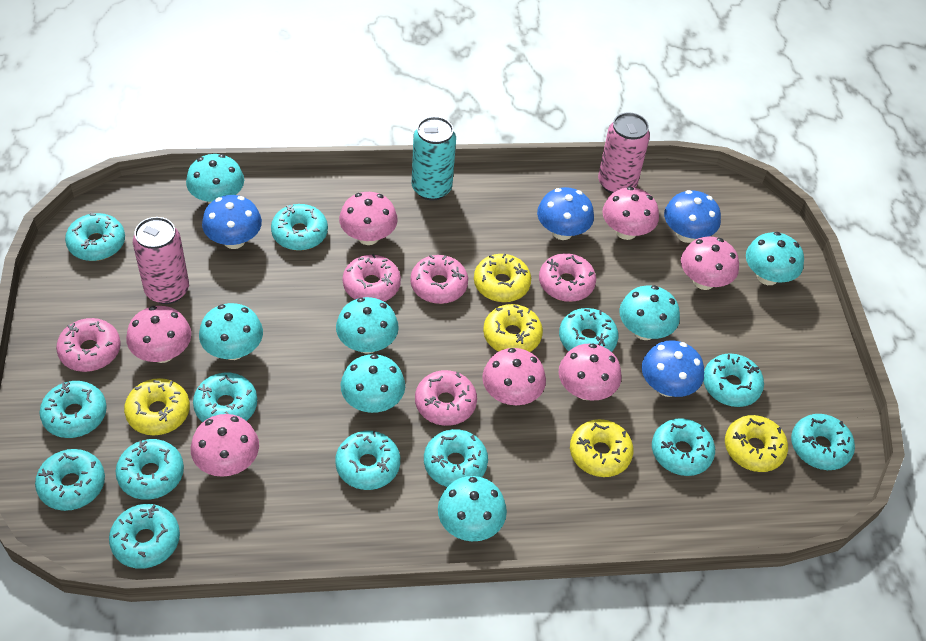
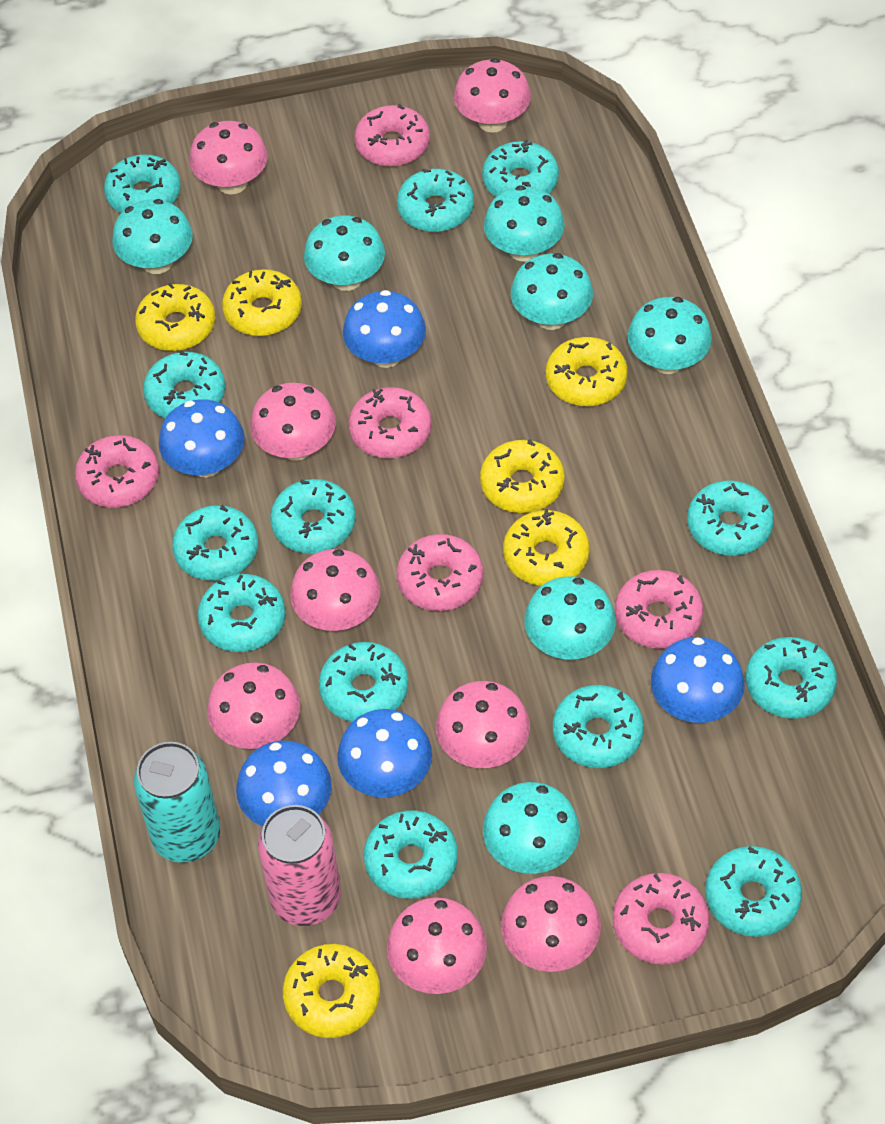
blue mushroom: [202,195,262,249] [537,187,594,240] [642,341,704,397] [664,190,721,243] = 4 -> [159,399,245,477] [236,741,332,827] [337,709,432,797] [343,290,426,368] [651,637,745,723] = 5
pink can: [133,217,189,304] [598,112,650,194] = 2 -> [258,805,341,926] = 1
pink donut: [56,318,121,372] [343,254,401,301] [410,255,468,304] [415,370,477,426] [539,253,596,302] = 5 -> [75,435,159,508] [349,387,431,458] [355,104,430,167] [396,534,483,611] [613,873,710,965] [615,570,703,649] = 6
pink mushroom: [126,306,191,363] [191,414,259,477] [339,192,398,245] [482,348,546,405] [558,343,622,400] [602,187,659,240] [681,237,739,290] = 7 -> [189,121,268,195] [207,662,300,749] [250,383,336,461] [290,549,380,631] [387,897,487,994] [436,681,530,768] [454,58,531,133] [501,876,601,972] = 8
yellow donut: [124,378,190,435] [474,254,531,302] [483,304,543,352] [570,419,634,477] [725,415,788,472] = 5 -> [135,283,215,351] [222,269,302,336] [283,944,380,1038] [480,439,565,513] [503,509,590,586] [546,337,628,406] = 6

